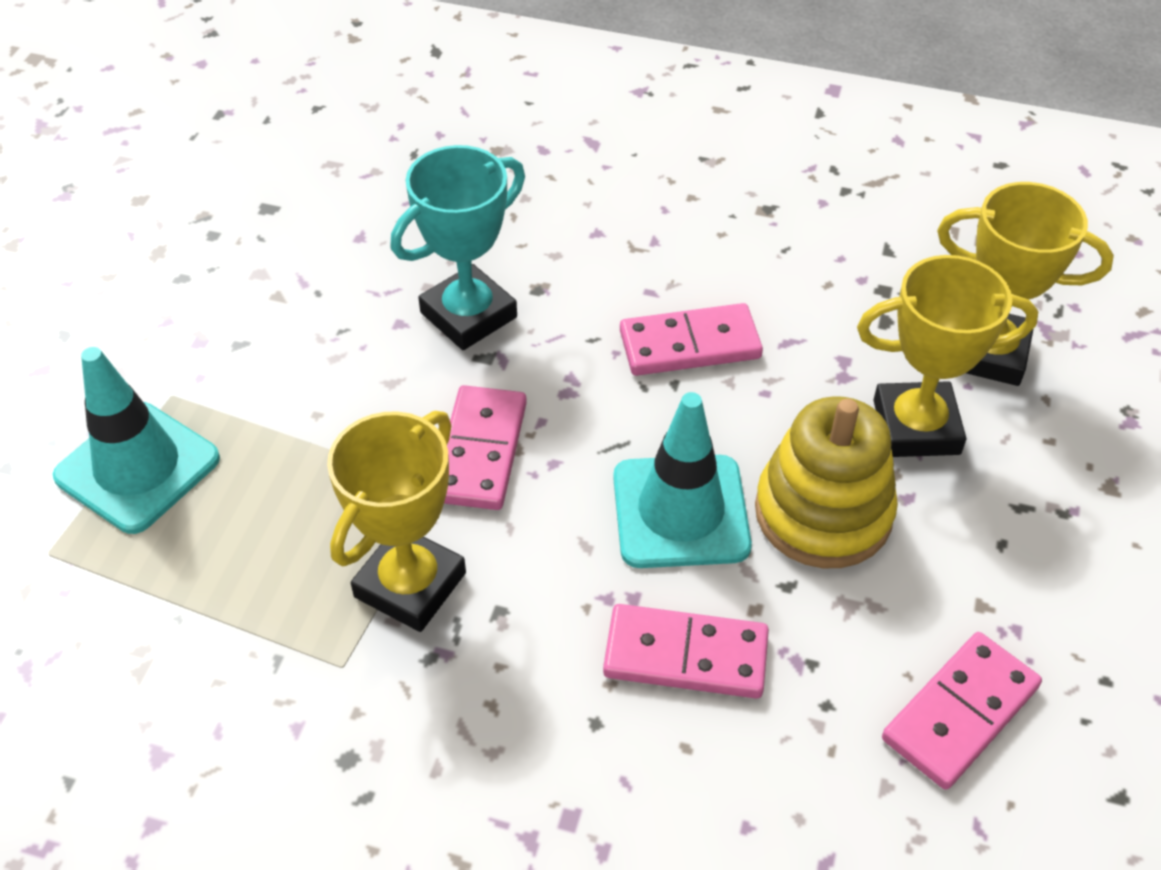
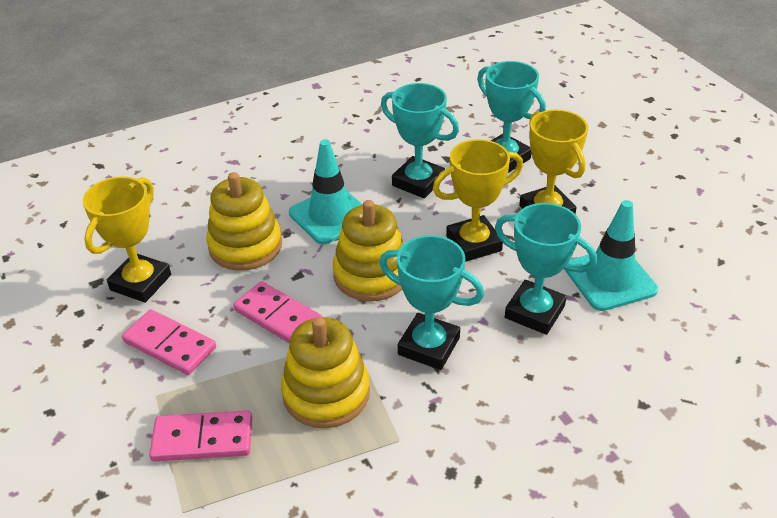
pink domino: [444,385,527,510] [603,604,769,699] [620,303,763,376] [882,632,1042,790] = 4 -> [122,310,216,375] [149,411,252,461] [233,281,323,343] = 3
turquoise trophy: [390,145,525,350] = 1 -> [379,235,484,370] [381,83,459,198] [477,61,546,173] [495,203,597,335] = 4
yellow stacking toy: [755,396,898,568] = 1 -> [206,172,282,271] [281,317,370,428] [333,200,404,301] = 3

